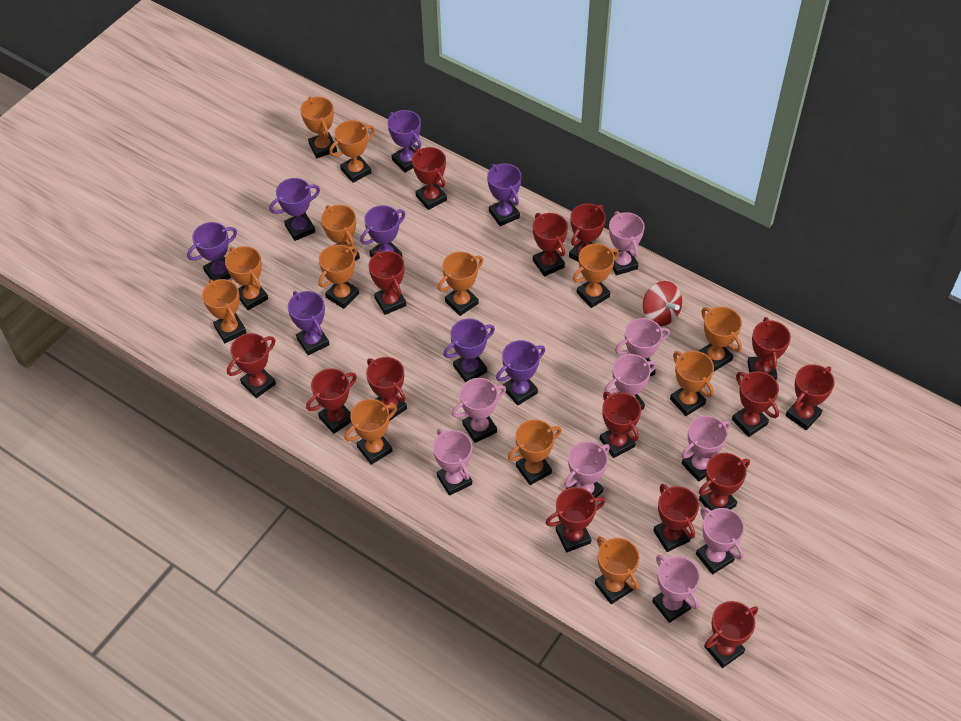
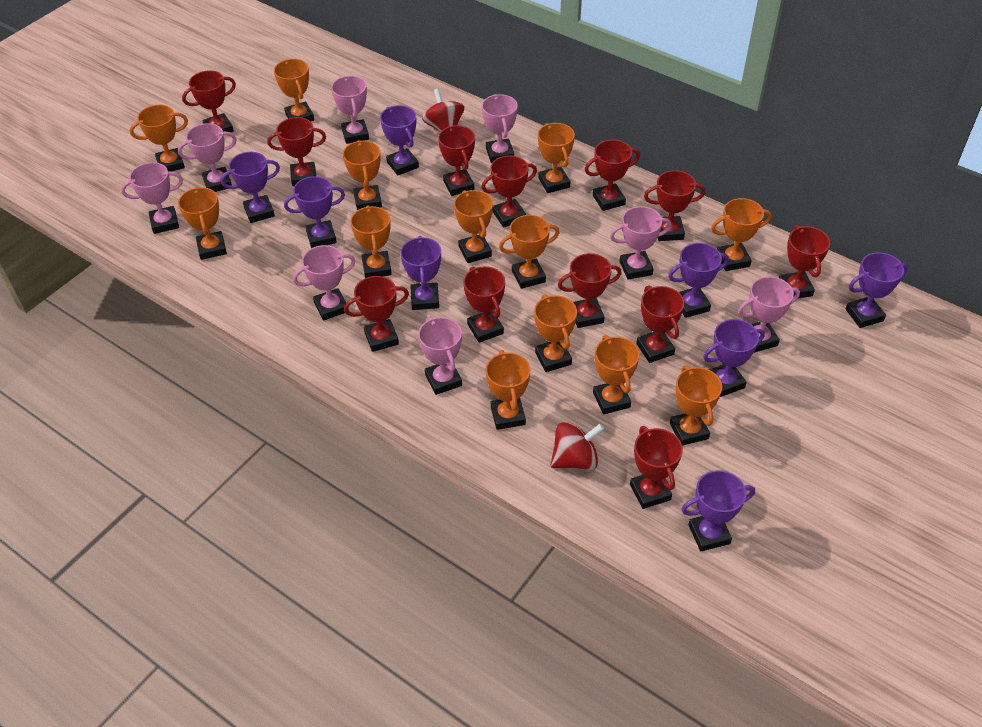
pink trophy: [433,429,472,496] [452,378,506,443] [564,441,610,498] [605,354,656,410] [609,211,645,275] [615,318,670,376] [652,555,700,623] [682,416,730,482] [696,507,744,574] = 9 -> [121,162,183,234] [178,123,237,192] [293,245,355,321] [331,76,369,144] [418,317,462,395] [482,94,518,163] [610,206,671,279] [738,276,800,353] = 8
red spinning top: [643,281,682,326] = 1 -> [422,89,464,132] [550,422,604,471] = 2
red trophy: [227,333,276,398] [306,368,357,434] [366,357,407,421] [368,251,406,315] [412,147,447,210] [533,213,568,276] [546,487,605,552] [569,203,606,262] [600,392,641,458] [653,484,699,552] [699,453,750,511] [704,601,758,668] [732,371,779,437] [747,317,791,380] [785,364,835,430] = 15 -> [182,70,236,132] [267,117,326,186] [344,276,409,352] [438,125,475,196] [463,266,505,343] [481,155,537,228] [558,253,622,328] [585,140,640,211] [630,426,683,509] [636,286,685,363] [644,170,706,241] [779,225,830,299] = 12

